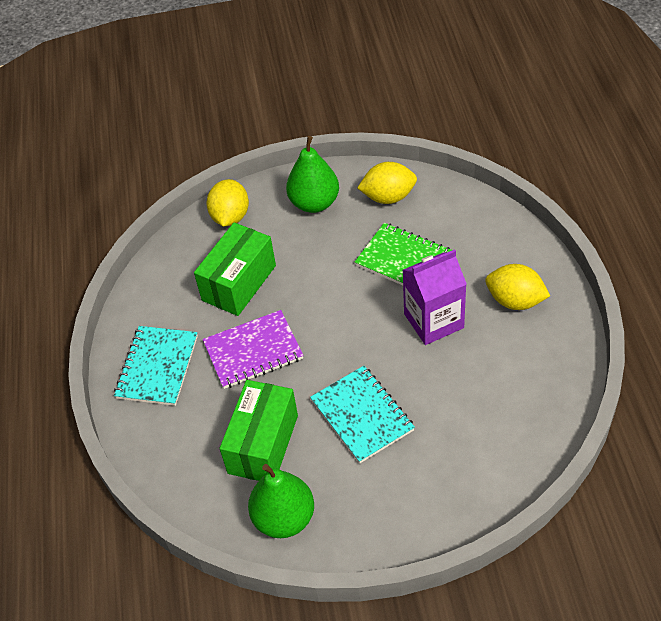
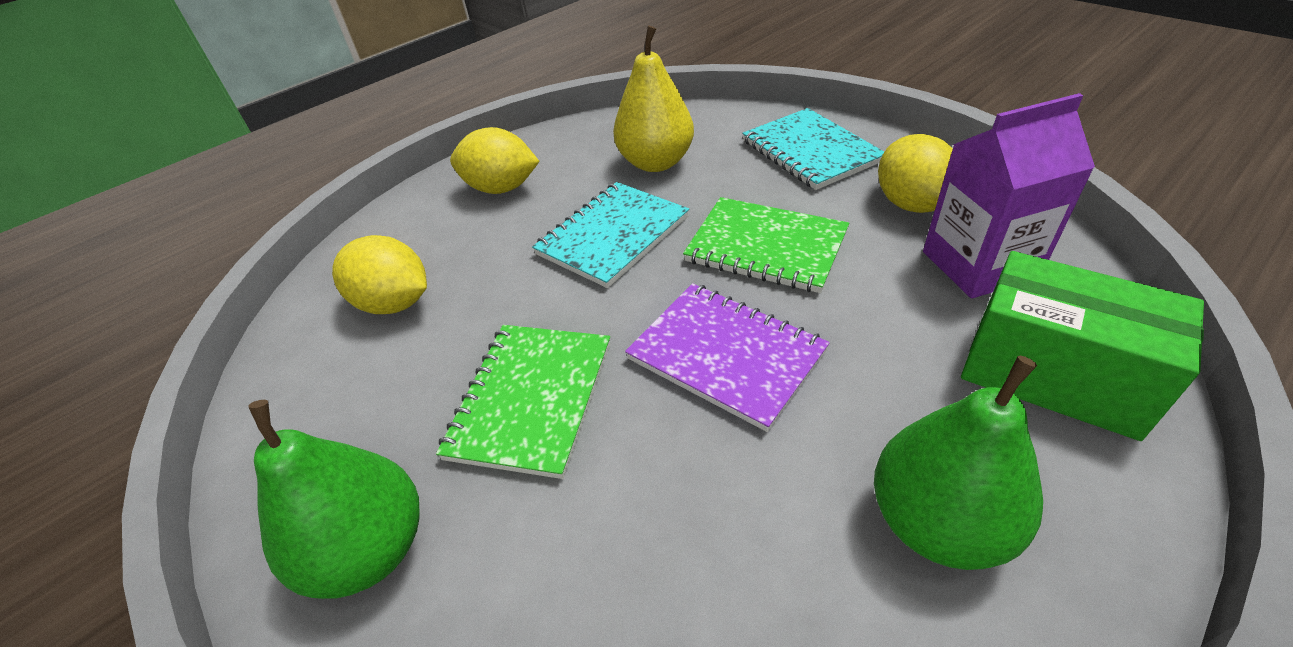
green box: [194,222,276,316] [220,380,298,481] = 2 -> [961,251,1204,441] = 1
green notebook: [355,223,452,285] = 1 -> [436,325,610,479] [683,197,849,293] = 2
yellow pear: none = 0 -> [613,26,694,172] = 1

